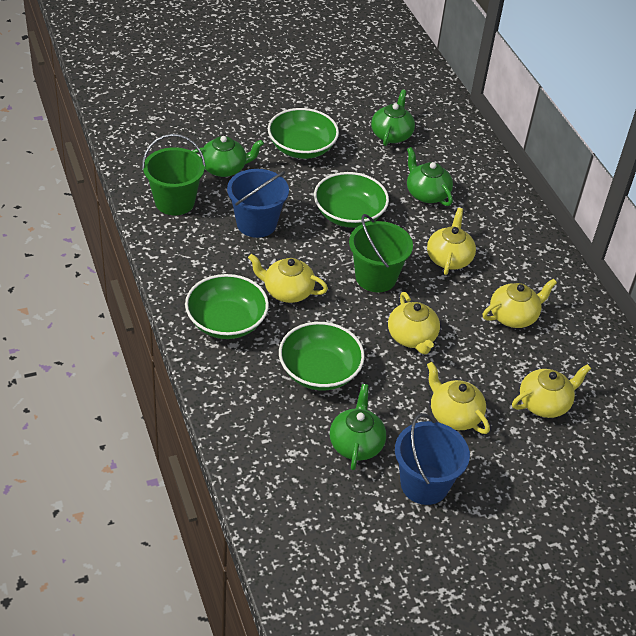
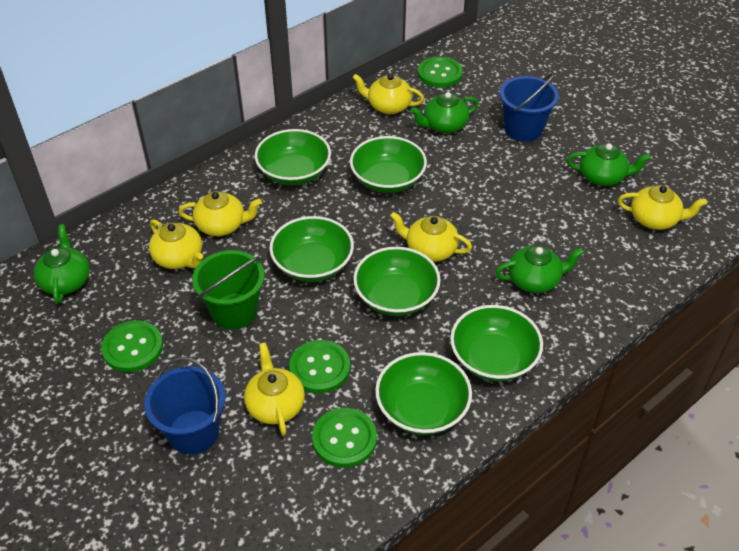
green bowl: [185,274,269,339] [268,108,339,159] [279,322,365,391] [314,172,389,228] = 4 -> [255,129,331,185] [269,216,354,282] [350,136,427,193] [353,247,441,316] [375,352,472,435] [450,305,543,381] = 6
green bucket: [142,134,206,215] [349,214,413,292] = 2 -> [192,250,264,329] = 1
green button: none = 0 -> [101,320,163,372] [289,340,350,394] [312,408,377,468] [418,56,463,88] = 4

